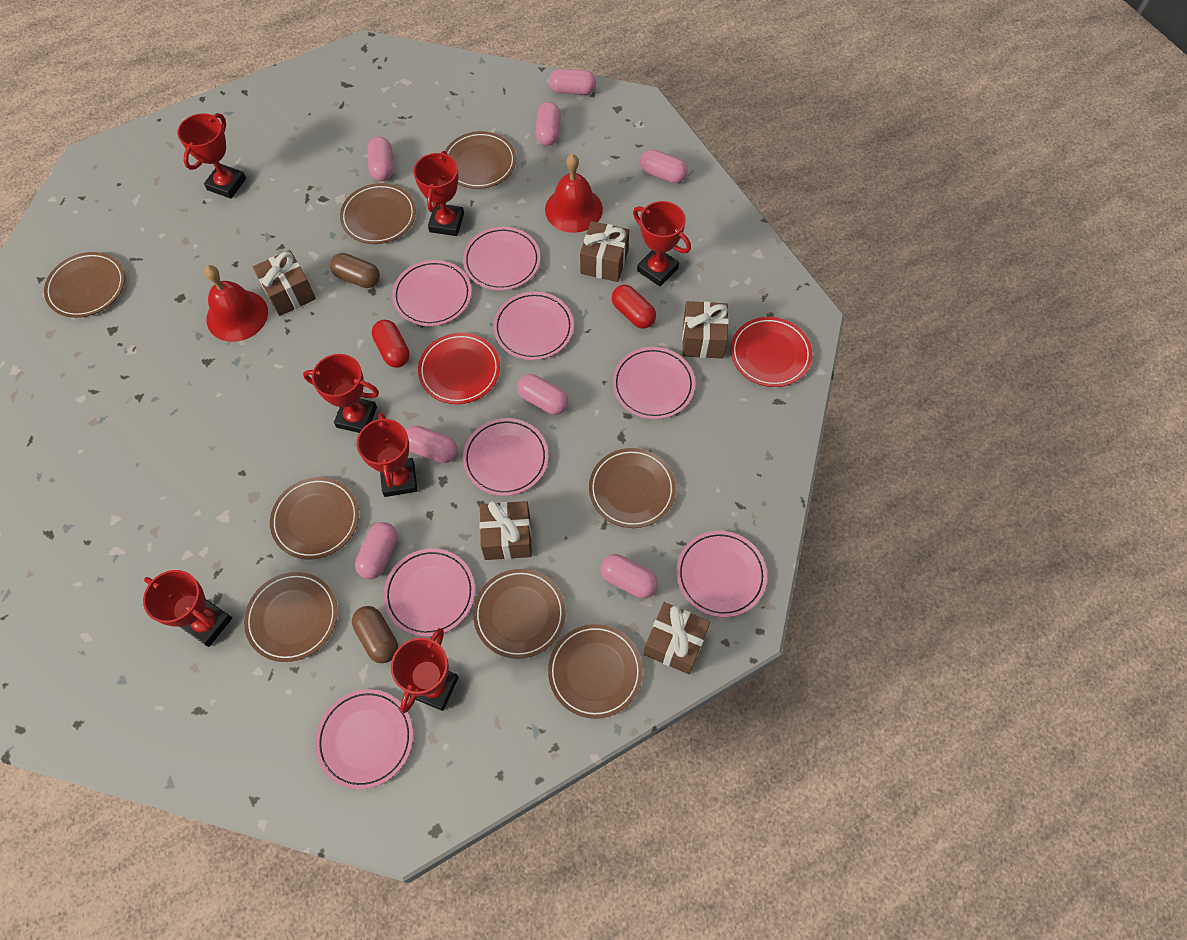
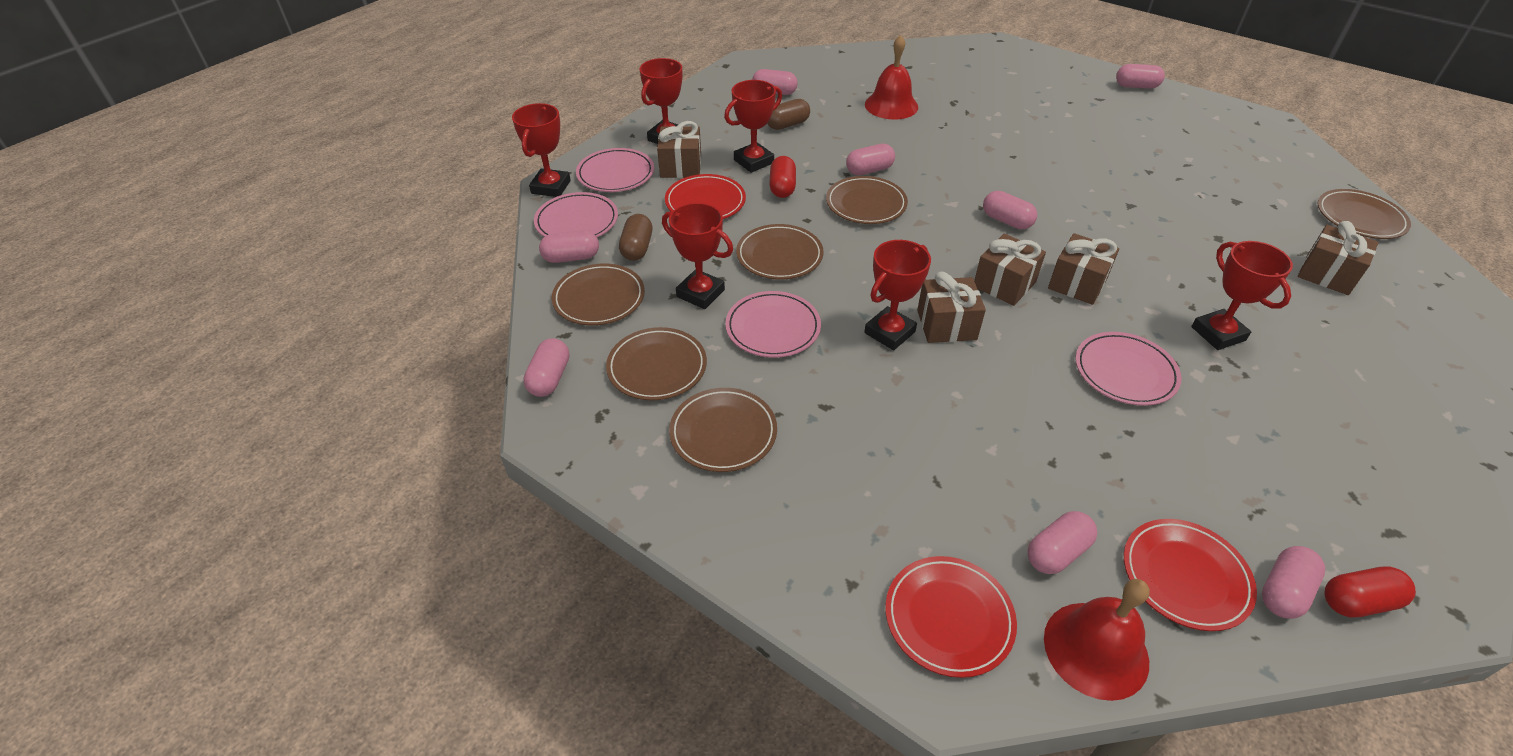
brown plate: [44,252,125,318] [244,572,338,662] [270,477,359,559] [340,183,416,244] [445,131,516,189] [473,569,566,659] [548,624,643,719] [589,448,676,528] = 8 -> [552,264,645,325] [606,327,707,400] [669,388,777,472] [736,224,824,280] [826,176,908,224] [1317,189,1411,239] = 6
pink plate: [315,689,413,789] [383,548,475,637] [392,260,472,326] [463,227,540,291] [463,418,548,496] [493,292,574,360] [612,347,695,419] [676,531,767,617] = 8 -> [534,192,618,237] [576,148,654,192] [725,291,821,358] [1075,332,1181,406] = 4
red plate: [418,333,500,404] [731,317,812,387] = 2 -> [665,174,746,219] [885,556,1017,678] [1124,519,1257,631] = 3
red trophy: [143,570,232,647] [177,113,246,199] [303,354,379,433] [357,412,418,497] [391,628,459,713] [413,151,464,236] [633,201,691,286] = 7 -> [512,103,571,197] [640,58,682,144] [662,203,733,309] [724,80,782,173] [864,240,931,350] [1191,241,1293,350] = 6

